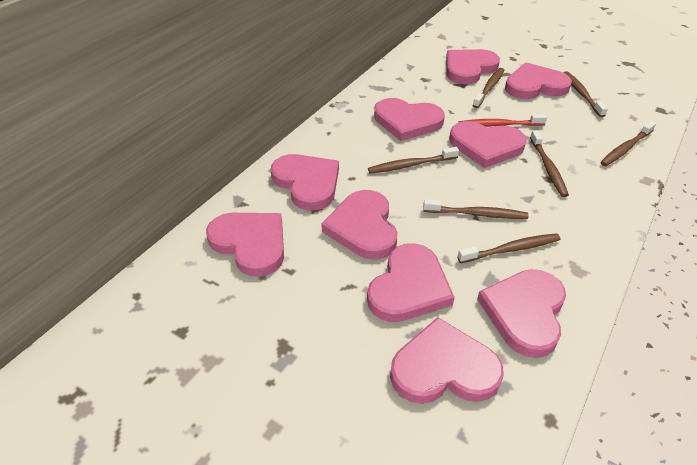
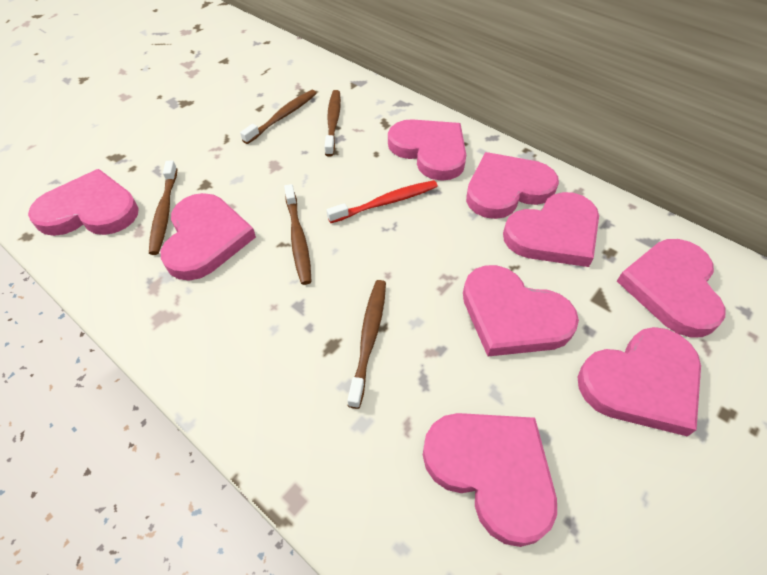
brown toothbrush: [368,147,459,173] [423,199,528,219] [457,233,560,263] [472,68,504,108] [530,130,569,197] [563,71,608,117] [600,121,656,166] = 7 -> [149,160,177,255] [240,90,317,144] [284,184,312,285] [324,90,341,157] [347,280,386,409] = 5
pink heart: [206,213,284,277] [271,154,339,211] [321,190,397,259] [367,243,455,322] [374,98,445,141] [390,317,504,404] [446,49,500,84] [449,121,527,168] [477,269,566,358] [505,62,572,99] = 10 -> [28,169,139,236] [161,193,256,281] [388,119,466,181] [423,413,557,547] [463,265,579,357] [466,152,559,219] [503,192,599,267] [578,327,701,437] [617,239,726,337] = 9

